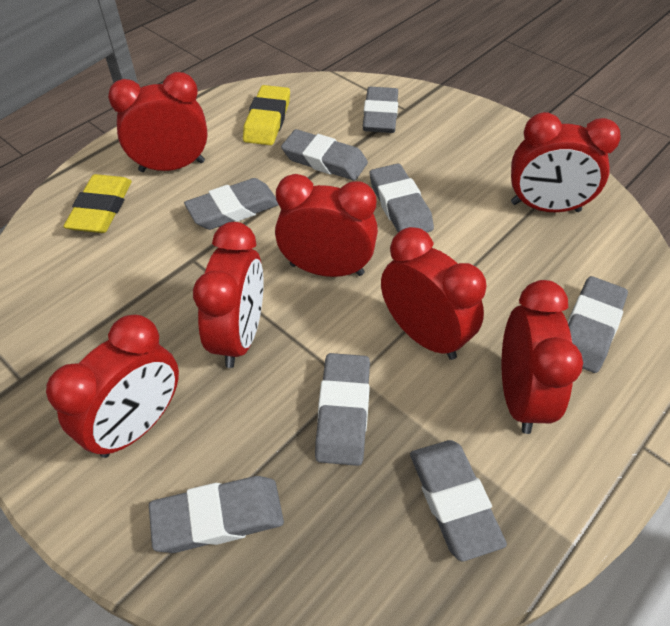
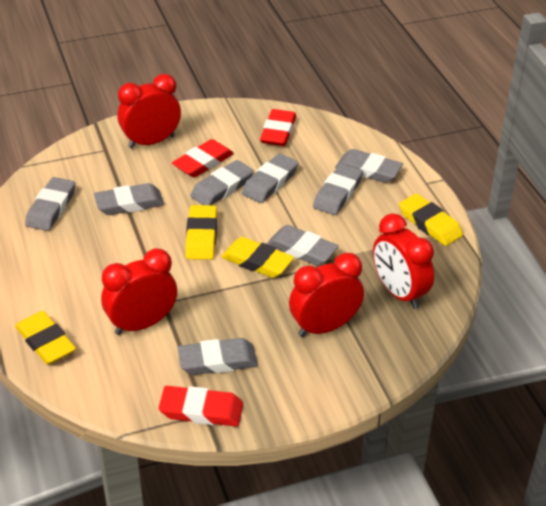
red clock: [46,315,179,458] [108,72,208,172] [193,222,264,368] [275,174,378,277] [381,227,486,360] [502,280,583,434] [511,112,621,212] = 7 -> [101,249,177,335] [118,74,181,148] [289,253,364,337] [373,213,434,309] = 4
red eraser: none = 0 -> [159,386,243,427] [172,139,234,178] [260,109,296,146] = 3
yellow eraser: [63,174,132,233] [243,85,290,145] = 2 -> [15,311,76,364] [185,205,217,260] [221,237,294,278] [399,194,463,246] = 4

